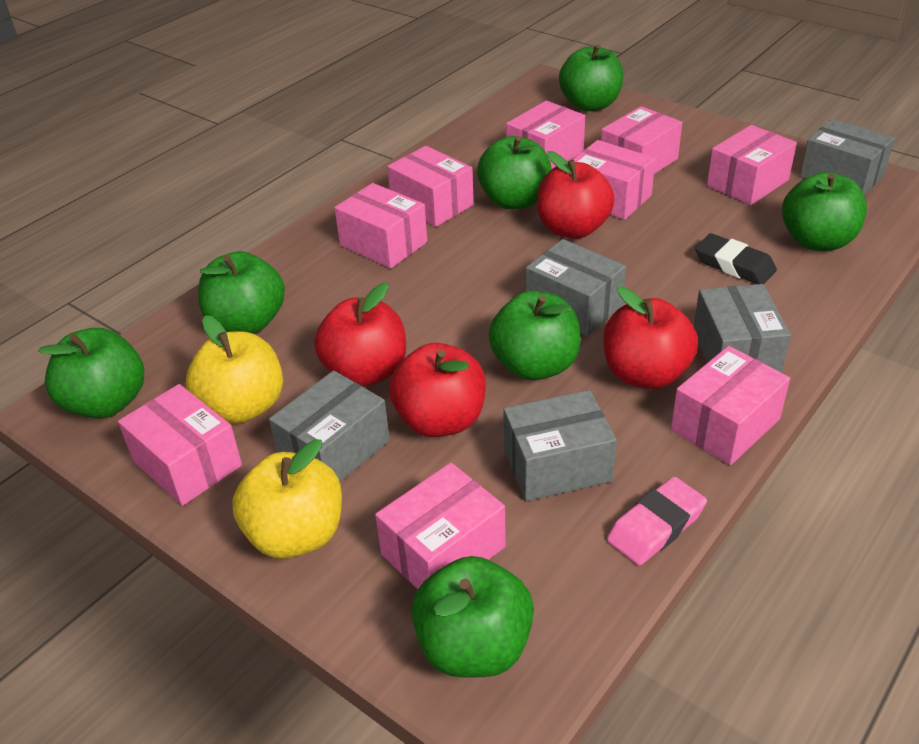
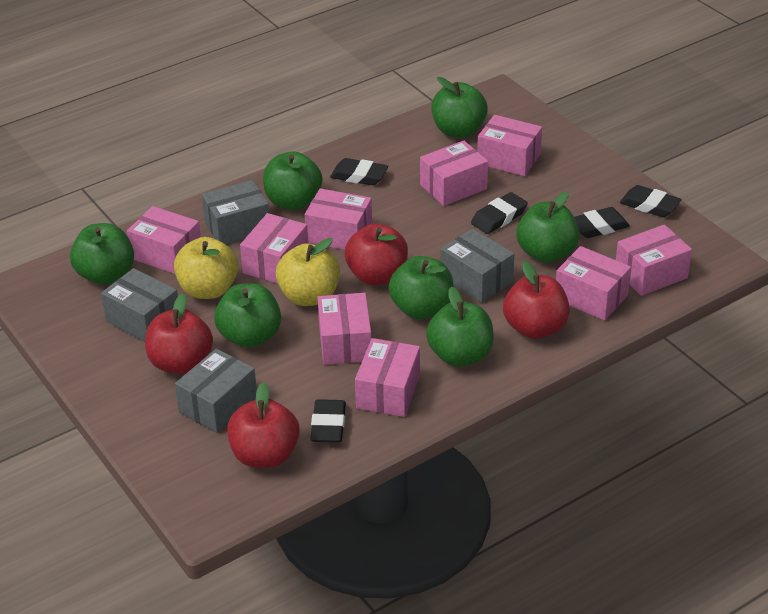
black eraser: [695,233,777,284] = 1 -> [310,399,346,443] [330,158,388,185] [471,192,528,234] [574,207,630,238] [620,185,682,217] = 5
grey box: [269,370,390,482] [503,390,617,501] [526,239,626,336] [693,284,791,373] [800,119,895,195] = 5 -> [101,268,178,342] [175,349,257,433] [202,180,269,245] [441,228,514,303] = 4
pink eraser: [607,477,707,565] = 1 -> none = 0

